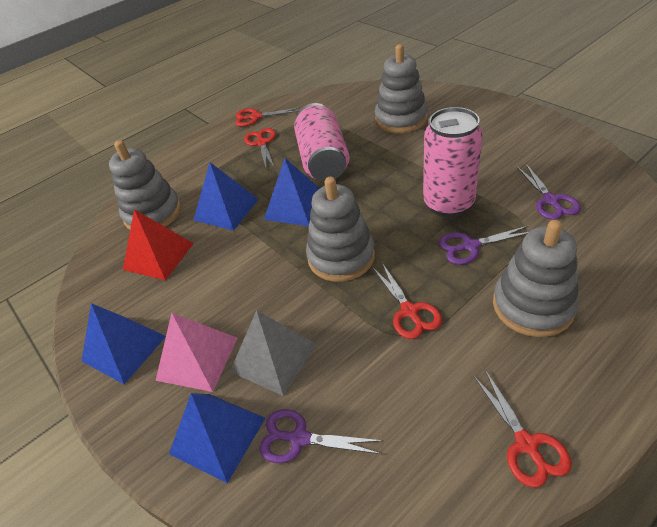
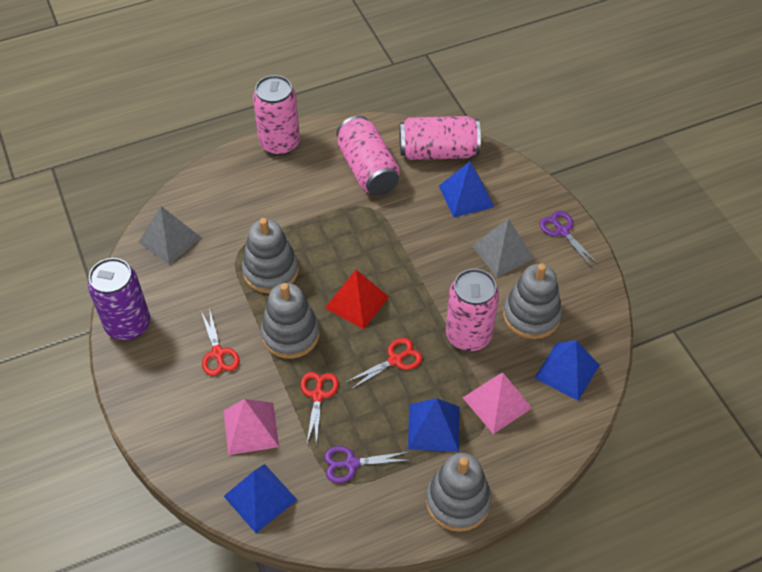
grey pyramid: [230,310,316,396] = 1 -> [138,206,202,265] [472,218,534,277] = 2
pink can: [294,103,349,181] [423,107,483,217] = 2 -> [253,75,300,156] [337,116,400,196] [400,116,481,160] [446,269,499,352] = 4
pink pyramid: [155,313,237,392] = 1 -> [224,399,279,455] [463,373,532,434] = 2
purple can: none = 0 -> [88,258,150,341] = 1
purple scissors: [259,409,383,463] [439,225,529,265] [517,164,581,220] = 3 -> [324,446,410,483] [540,211,598,266] = 2
red scissors: [235,108,299,127] [244,128,276,168] [372,263,442,339] [473,370,572,488] = 4 -> [201,308,240,376] [301,372,339,445] [346,338,423,389] = 3

